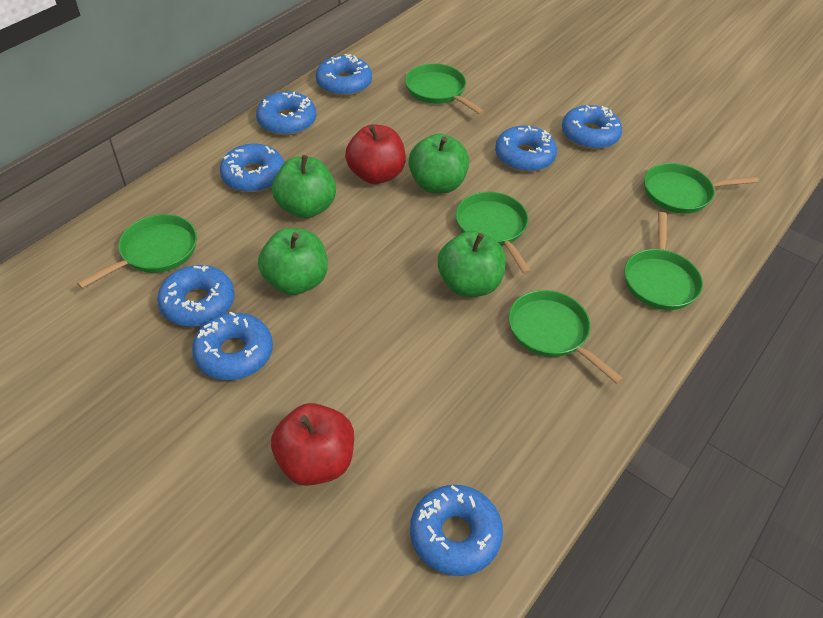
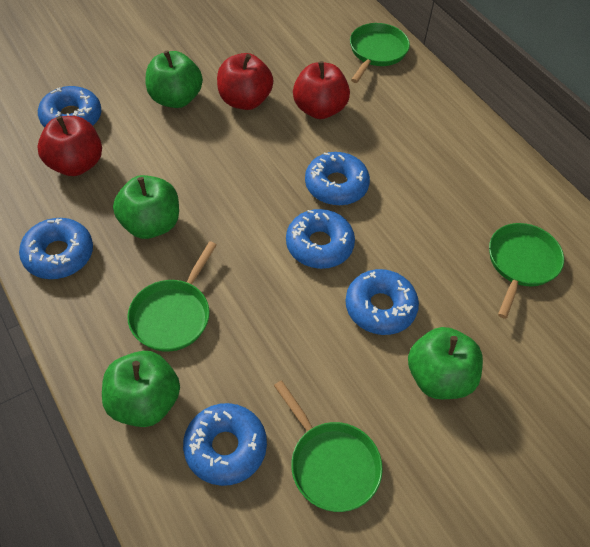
blue donut: [157,265,235,327] [192,311,273,380] [220,144,284,192] [256,91,316,135] [316,54,372,96] [410,485,503,576] [495,126,557,172] [562,105,622,149] = 8 -> [19,218,93,279] [38,86,102,128] [183,403,267,486] [286,209,355,269] [305,152,370,206] [345,269,419,335] = 6
green pan: [77,214,197,289] [405,63,485,115] [456,192,531,274] [509,290,623,384] [624,212,703,310] [644,163,759,214] = 6 -> [127,241,217,352] [274,380,383,512] [350,23,410,83] [489,223,564,319] = 4
red apple: [271,403,354,486] [345,124,406,184] = 2 -> [37,116,102,176] [217,53,273,110] [293,61,350,119] = 3

